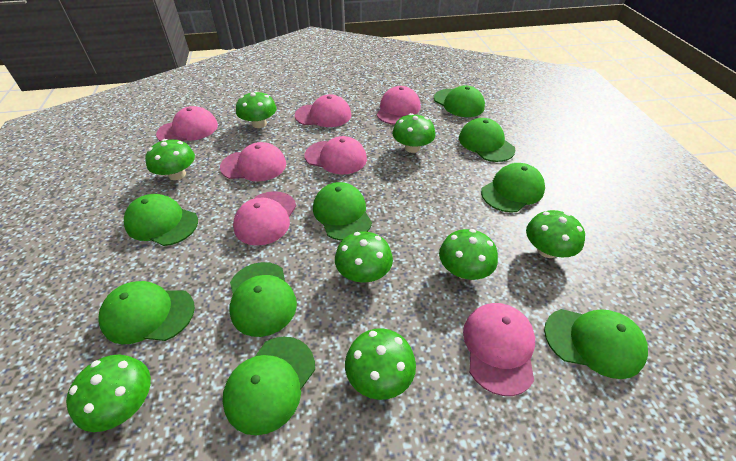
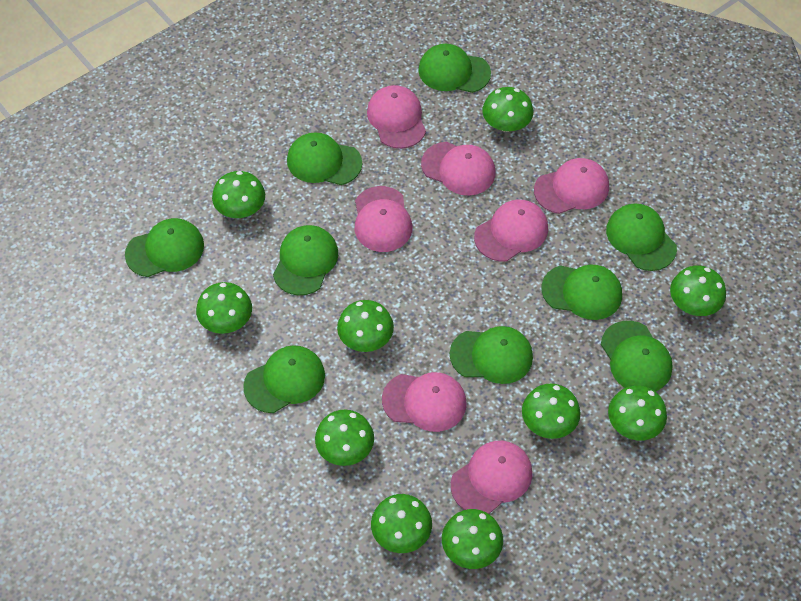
green mushroom: [66,355,151,432] [145,139,195,180] [236,91,277,128] [335,231,393,283] [345,328,416,400] [392,113,435,153] [439,229,498,280] [526,210,585,258] = 8 -> [196,282,252,334] [212,171,265,218] [315,410,374,466] [337,300,394,352] [371,494,432,553] [442,509,503,569] [482,87,533,132] [522,383,580,439] [608,385,667,441] [670,265,726,316] = 10

